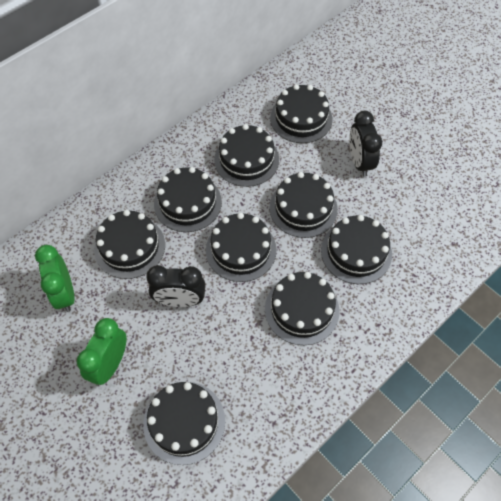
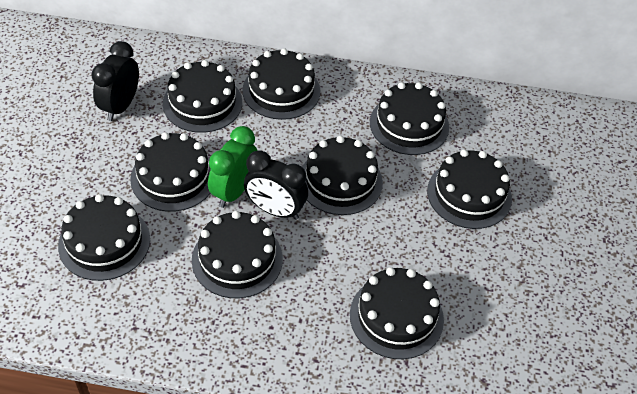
green clock: [35,245,75,312] [77,318,127,385] = 2 -> [208,126,258,208] = 1

